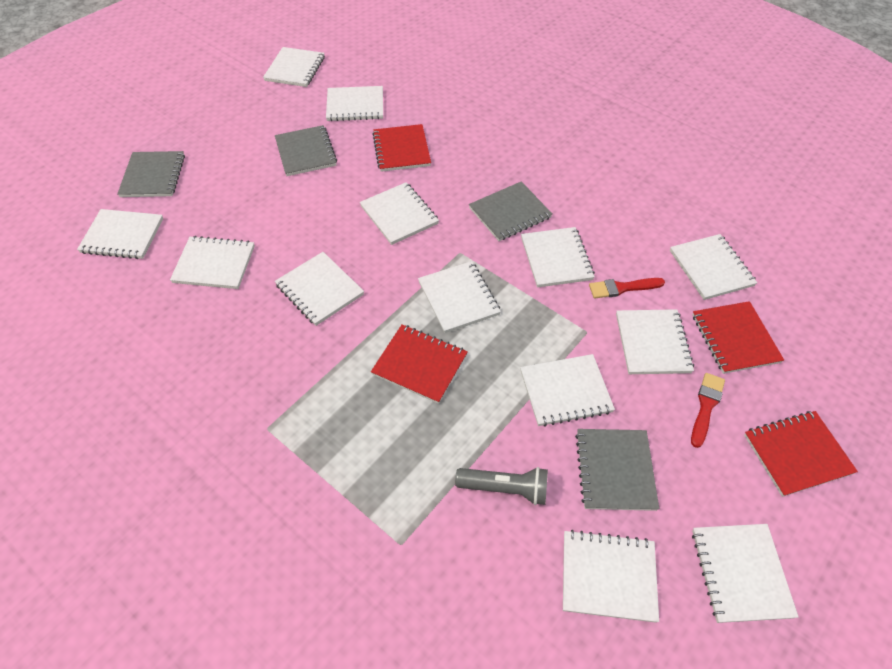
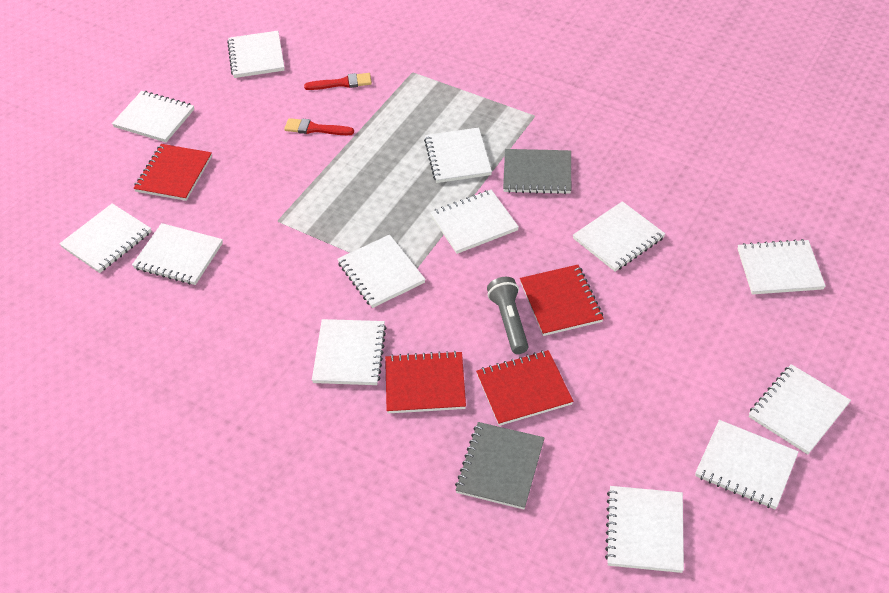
grey notebook: [117,151,185,197] [275,125,337,176] [469,182,552,241] [575,429,659,511] = 4 -> [455,422,545,510] [503,149,571,194] = 2

